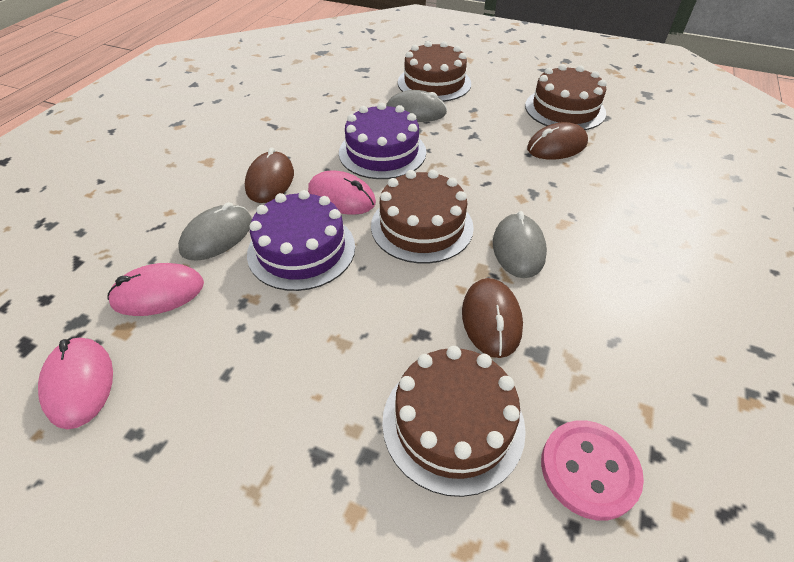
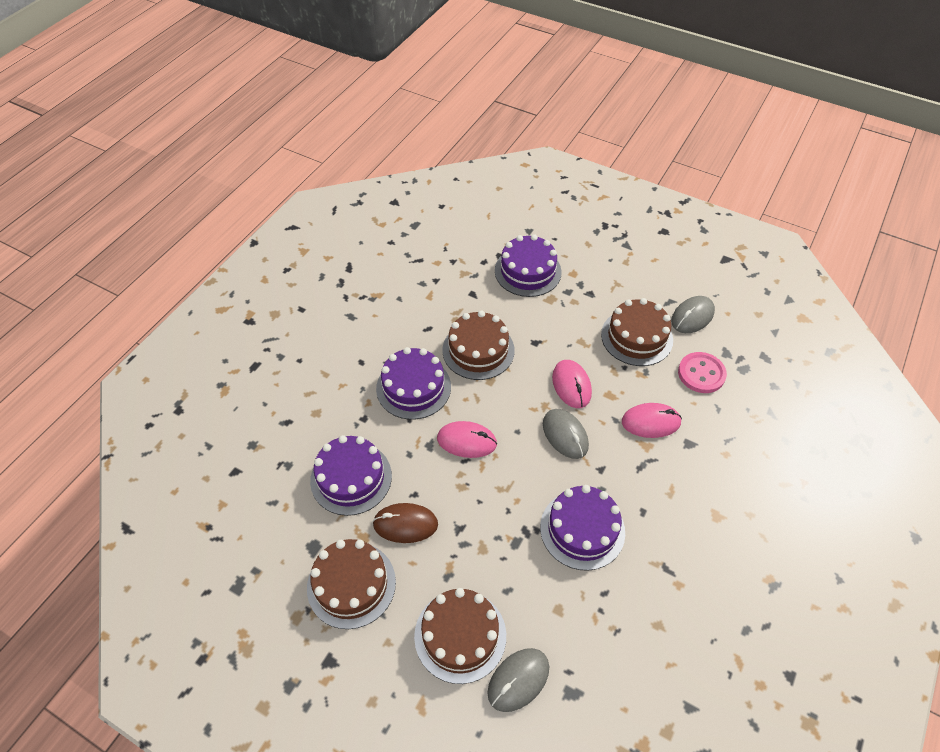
brown mouse: [245,147,294,203] [462,278,523,358] [527,122,588,160] = 3 -> [372,503,438,543] = 1
purple cake: [247,190,355,291] [339,102,426,179] = 2 -> [310,435,392,516] [376,347,451,420] [495,234,562,297] [540,485,625,571] = 4

